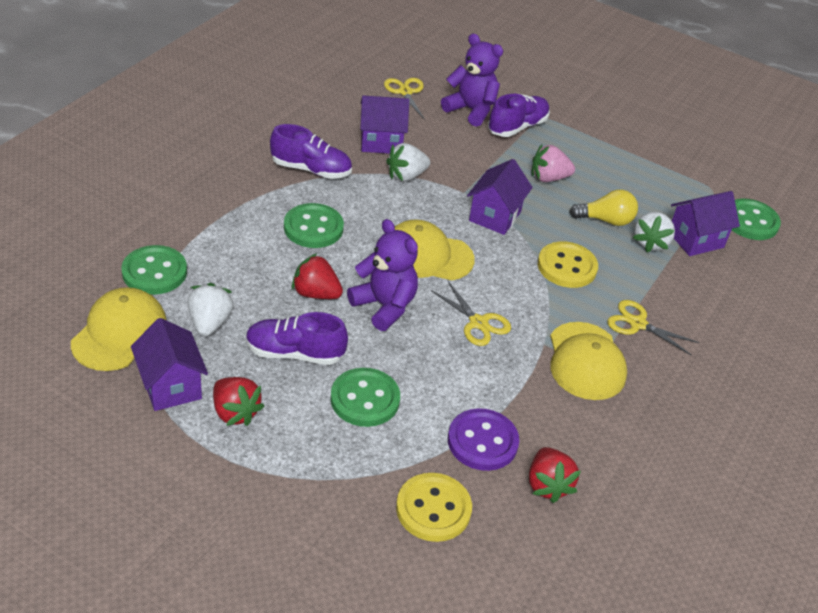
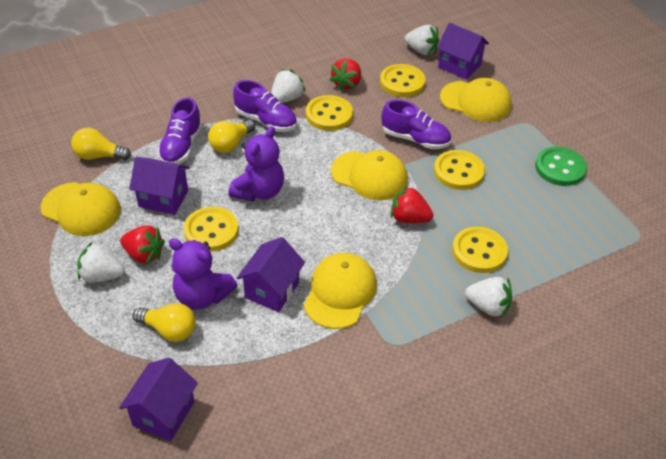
green button: [121,245,187,295] [284,203,344,248] [331,368,400,427] [732,199,781,240] = 4 -> [535,147,587,186] = 1
pink strawberry: [532,144,575,182] = 1 -> none = 0
purple button: [448,408,519,471] = 1 -> none = 0
white strawberry: [188,283,233,336] [386,143,430,182] [633,212,675,252] = 3 -> [77,242,125,283] [271,69,306,103] [405,25,439,55] [465,277,512,318] = 4
yellow button: [396,473,472,542] [538,242,598,288] = 2 -> [184,207,239,252] [306,95,353,131] [380,64,426,97] [434,150,485,190] [452,227,508,273] = 5
yellow cap: [71,287,167,371] [395,219,475,280] [550,322,627,400] = 3 -> [41,182,121,236] [304,253,377,329] [331,150,408,200] [440,78,512,122] = 4
yellow light bulb: [570,189,638,226] = 1 -> [71,128,131,160] [133,303,196,342] [208,120,255,153] = 3
yellow scissors: [384,78,425,120] [431,281,511,346] [607,300,699,356] = 3 -> none = 0

